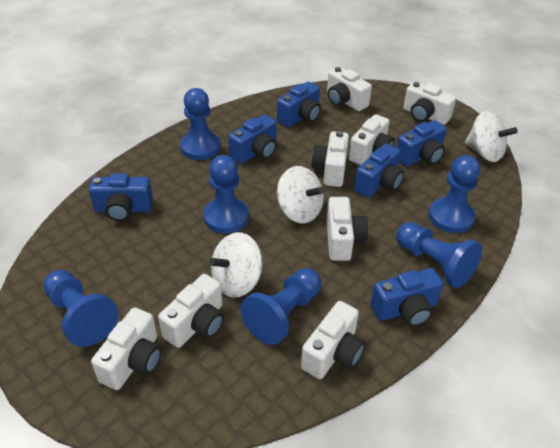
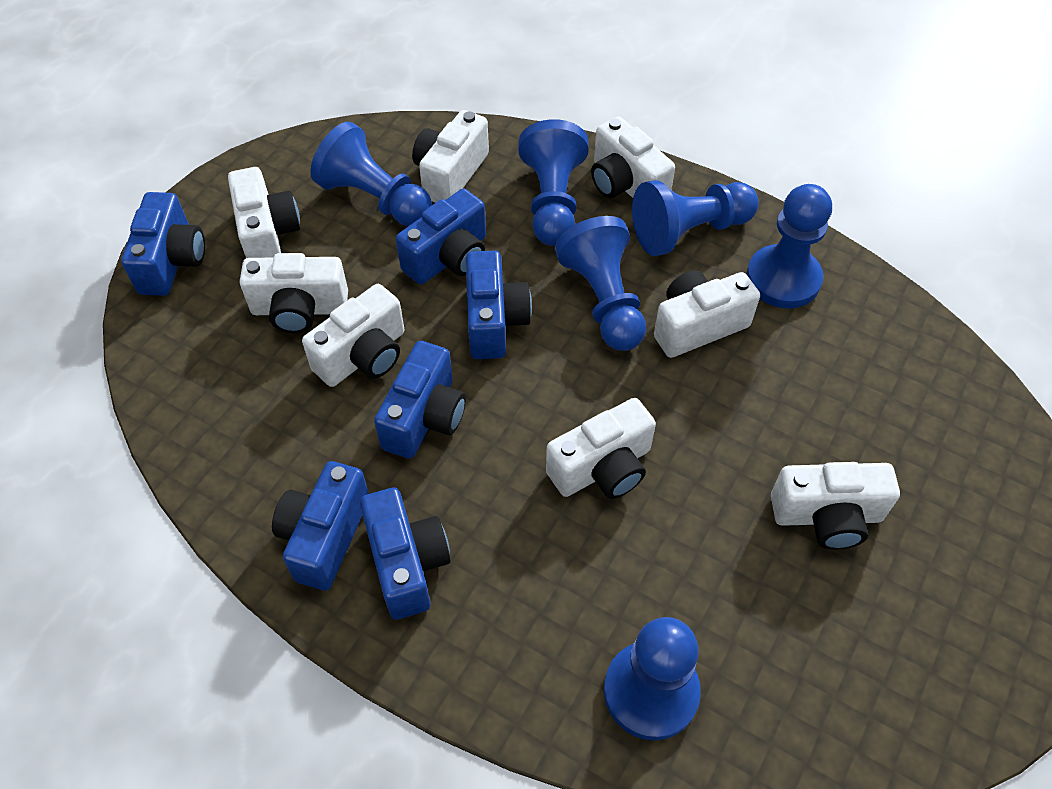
white spinning top: [209,232,262,298] [277,166,324,223] [465,111,518,162] = 3 -> none = 0

